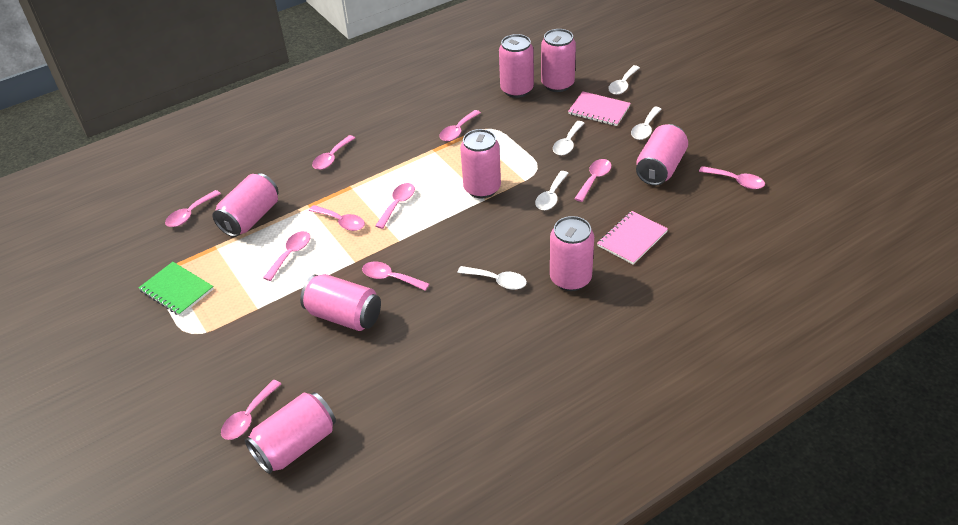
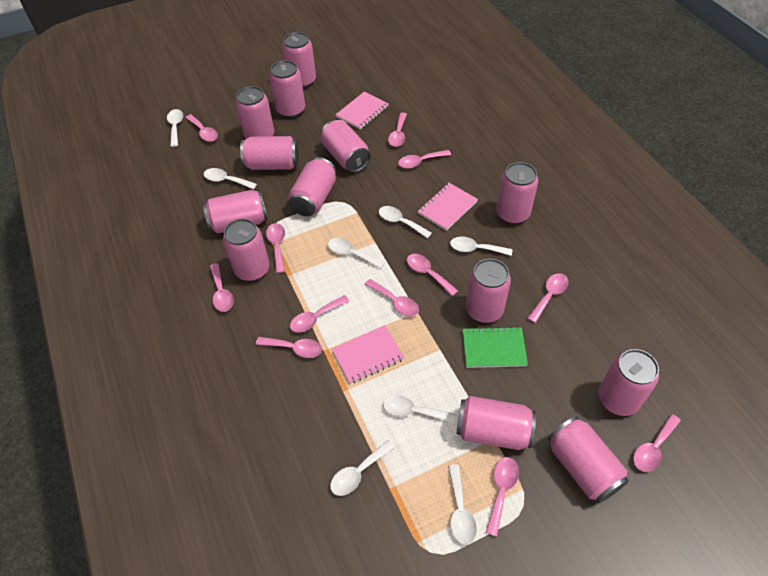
pink can: [212,173,279,237] [245,392,336,474] [300,274,381,331] [460,129,501,199] [499,34,534,98] [541,29,576,92] [550,216,594,291] [636,124,688,186] = 8 -> [203,190,268,234] [223,219,270,281] [235,86,274,139] [240,136,299,170] [269,60,305,118] [282,32,316,88] [288,157,336,216] [321,120,371,172] [456,396,536,450] [466,259,511,323] [496,162,538,224] [548,417,629,503] [598,349,659,416] = 13
pink notebook: [568,91,631,126] [597,211,668,265] = 2 -> [332,325,405,384] [335,92,389,130] [418,183,478,231] = 3
pink spoon: [165,190,221,227] [221,380,281,440] [263,231,310,281] [309,205,365,231] [312,135,355,170] [362,261,429,291] [375,183,415,229] [439,110,481,141] [574,159,612,202] [699,166,765,189] = 10 -> [186,114,218,142] [210,263,234,312] [256,337,322,358] [266,223,285,273] [290,295,349,333] [365,279,419,317] [388,113,407,147] [398,150,451,169] [407,254,458,296] [486,457,519,537] [527,273,569,323] [633,414,681,472] = 12
white spoon: [457,266,527,290] [535,171,569,210] [553,121,584,156] [608,65,640,95] [631,107,661,140] = 5 -> [167,109,183,147] [204,168,257,189] [328,238,385,269] [330,440,395,496] [379,206,432,238] [383,395,456,424] [448,465,477,545] [450,237,512,256] = 8

